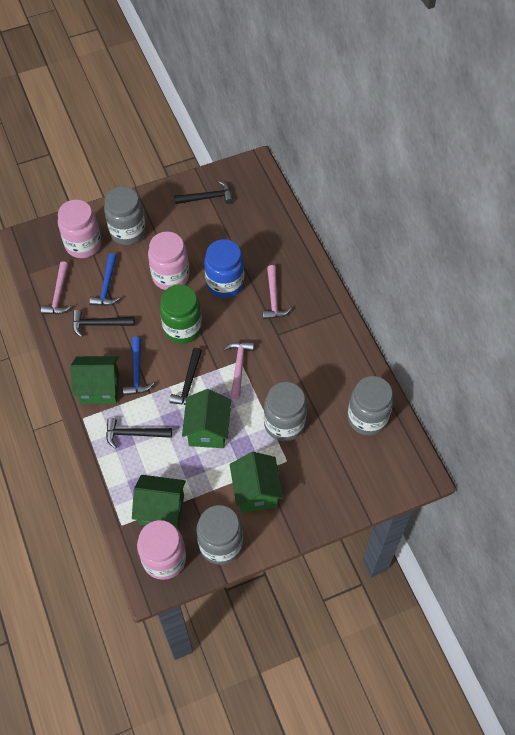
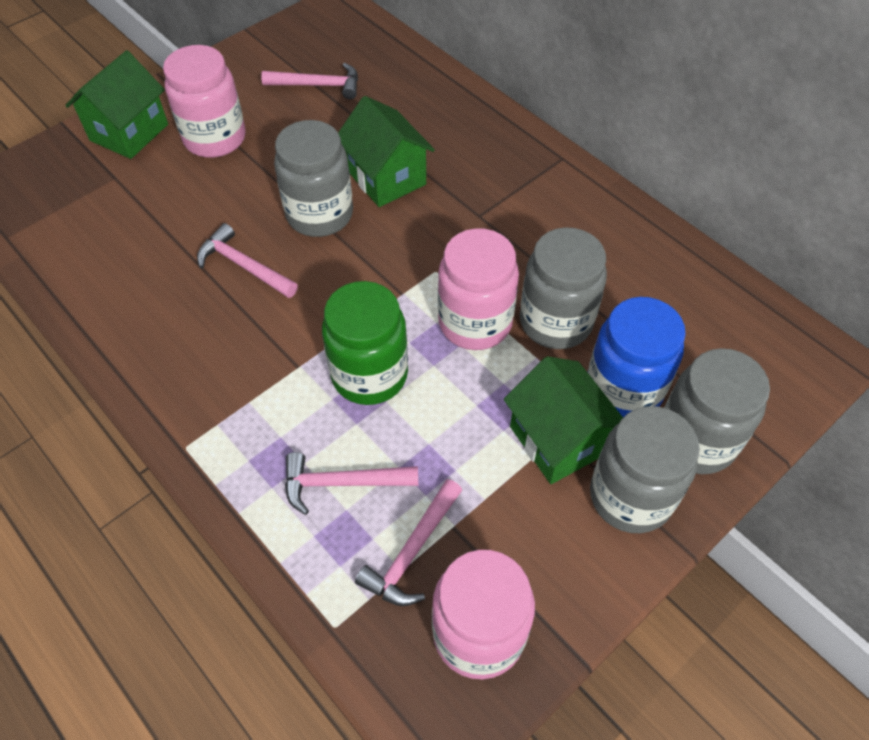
black hammer: [72,310,134,337] [106,418,172,449] [169,348,202,405] [174,181,233,204] = 4 -> none = 0
blue hammer: [90,253,120,306] [123,337,154,395] = 2 -> none = 0
green house: [70,356,119,404] [132,475,186,529] [182,389,231,448] [230,452,283,513] = 4 -> [65,50,168,159] [338,96,435,207] [504,356,623,484] = 3
pink hammer: [41,261,72,314] [224,342,254,399] [263,265,292,319] = 3 -> [197,223,298,298] [261,63,358,99] [285,452,418,515] [355,479,462,606] = 4

